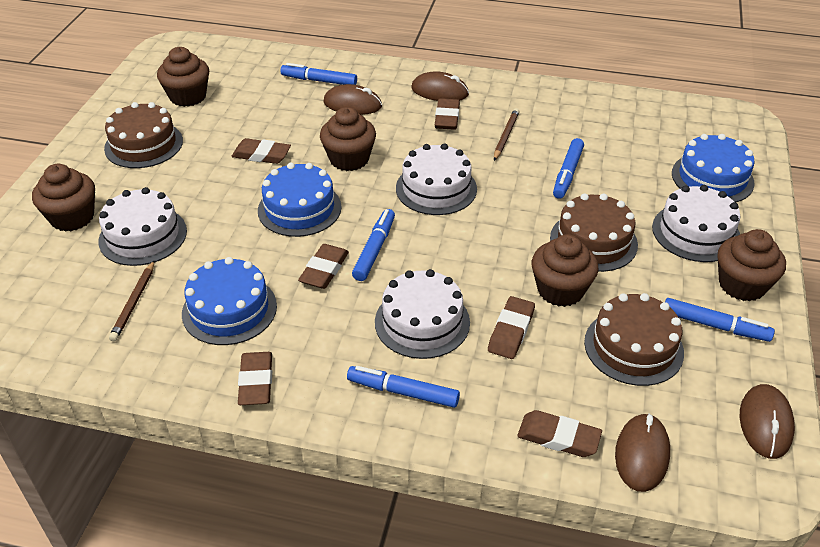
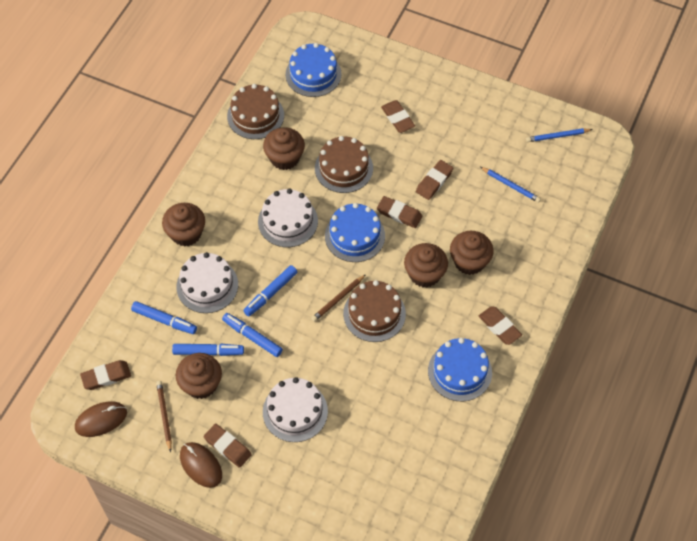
blue marker: [280,63,357,85] [347,366,460,408] [352,209,395,281] [553,138,584,199] [665,298,775,342] = 5 -> [131,301,197,334] [172,344,244,356] [222,313,283,357] [243,265,297,316] = 4
blue pencil: none = 0 -> [481,167,541,203] [526,128,593,142] = 2
brown mouse: [323,84,382,115] [411,71,469,101] [615,413,670,492] [740,384,795,459] = 4 -> [75,402,127,437] [180,442,222,488] = 2
white cake: [98,187,187,266] [375,269,470,359] [396,143,477,215] [652,185,740,262] = 4 -> [176,252,238,313] [258,189,318,247] [263,377,328,442] = 3

